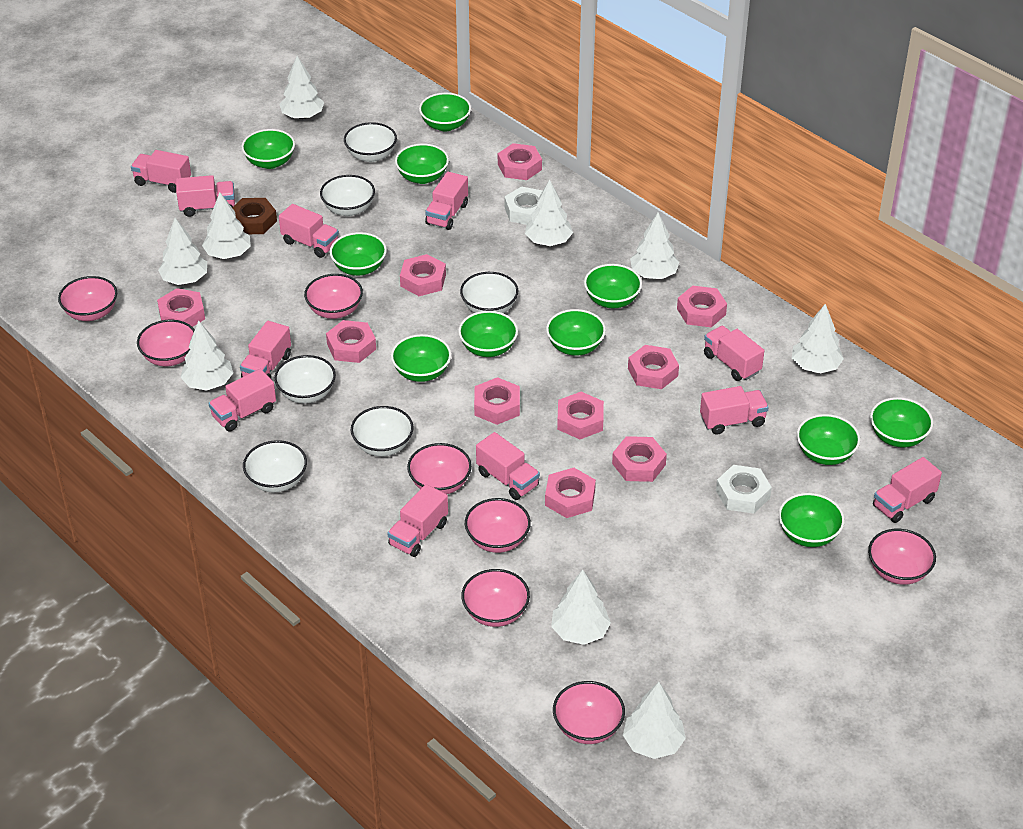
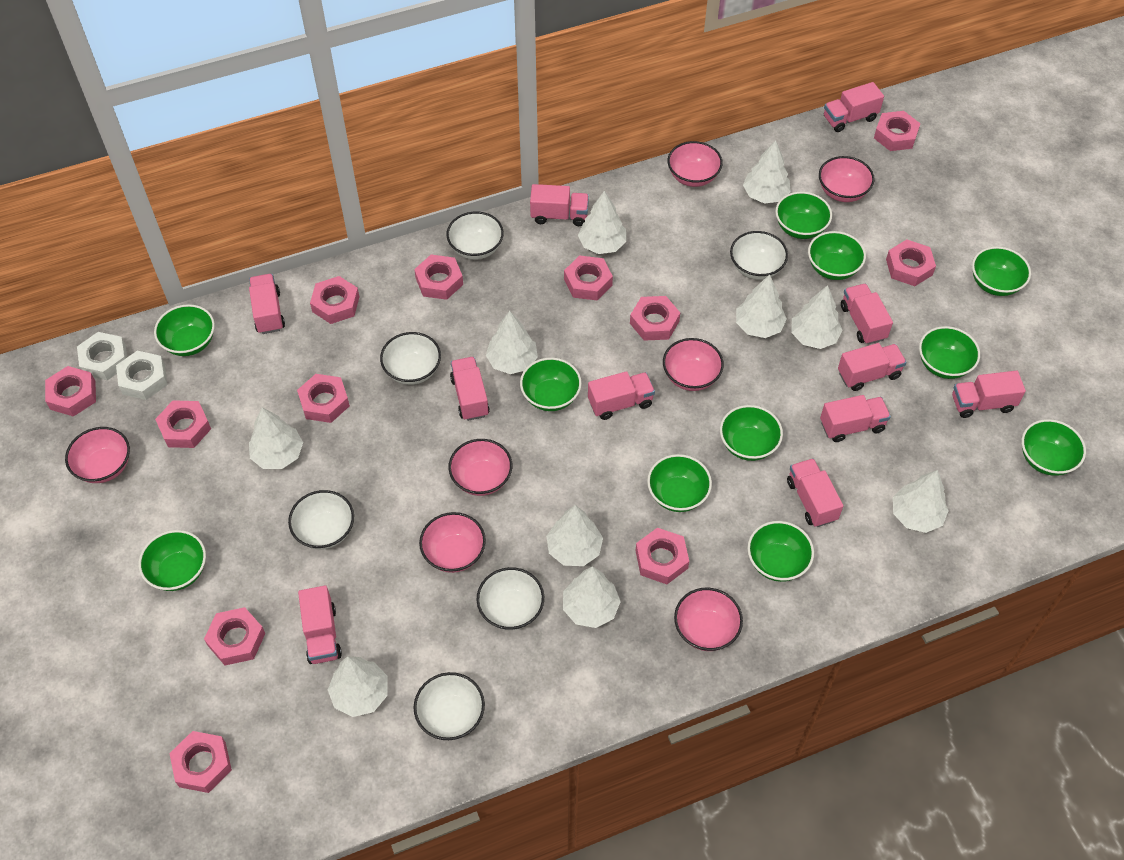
brown nut: [232,198,277,234] = 1 -> none = 0
pink bowl: [58,276,117,321] [137,320,195,366] [304,274,363,319] [407,443,472,494] [461,569,530,627] [465,498,531,553] [553,681,625,744] [868,529,936,585] = 8 -> [65,427,130,483] [419,512,486,573] [448,439,512,496] [663,338,724,391] [668,141,723,187] [674,588,743,651] [819,156,875,202] = 7
pink nut: [157,288,205,327] [326,320,376,363] [400,254,446,296] [474,377,520,425] [498,143,542,180] [545,468,596,518] [557,392,604,439] [612,436,667,482] [628,345,679,389] [677,286,727,327] = 10 -> [45,366,96,417] [155,400,211,448] [169,731,232,793] [204,607,265,666] [297,374,350,423] [310,276,359,324] [414,255,463,300] [564,255,613,300] [630,296,680,341] [635,528,689,584] [874,111,921,151] [886,240,936,286] = 12
white tree: [158,218,207,285] [180,321,233,391] [202,193,251,259] [279,56,324,119] [525,179,573,246] [551,569,611,645] [623,682,686,759] [630,213,679,279] [792,304,844,374] = 9 -> [249,407,303,469] [328,656,388,717] [486,311,538,374] [546,505,603,566] [563,566,621,628] [578,191,626,254] [736,274,787,338] [743,140,791,204] [791,285,842,349] [893,470,949,533] = 10

